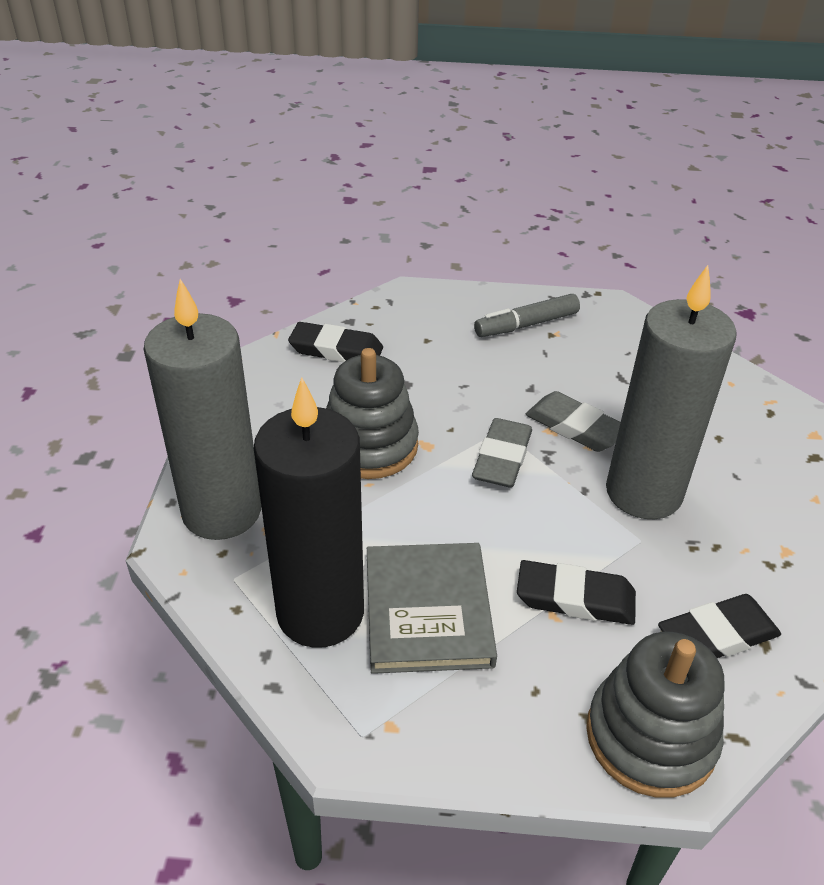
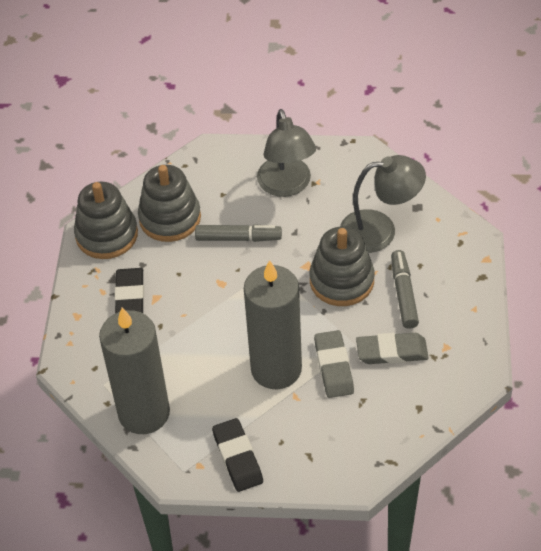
black candle: [254,377,364,648] = 1 -> none = 0
black eraser: [288,322,383,362] [517,560,636,625] [658,594,781,658] = 3 -> [115,268,144,314] [212,418,263,492] = 2
grey book: [367,543,497,674] = 1 -> none = 0
grey lamp: none = 0 -> [257,109,316,197] [340,155,426,253] = 2
grey marker: [474,294,580,337] = 1 -> [195,224,282,242] [391,250,419,329] = 2
grey stacking toy: [326,348,419,479] [586,632,725,798] = 2 -> [74,182,138,259] [138,165,201,242] [310,227,375,306] = 3

